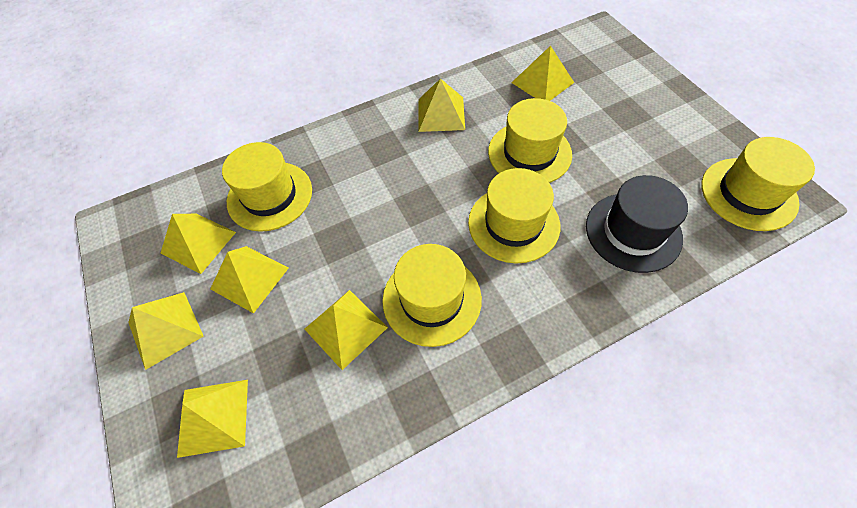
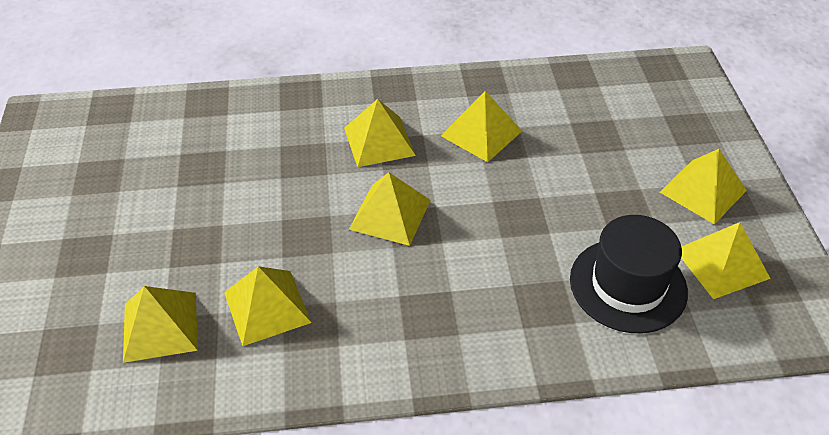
yellow hat: [222,142,312,232] [382,244,482,347] [468,168,560,264] [488,98,572,183] [701,137,815,231] = 5 -> none = 0

